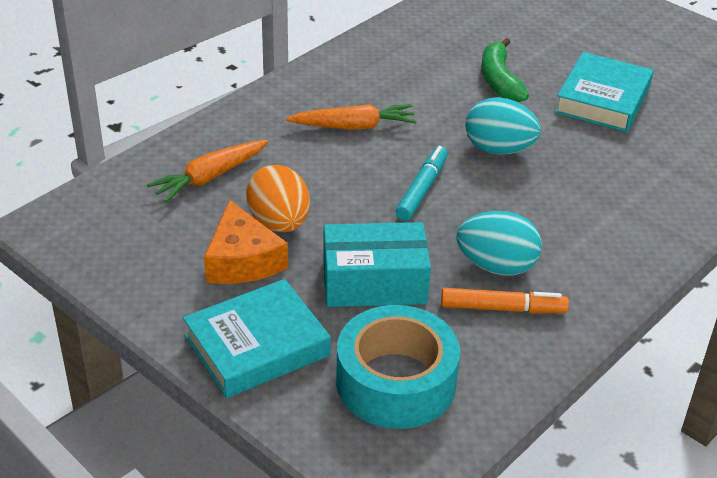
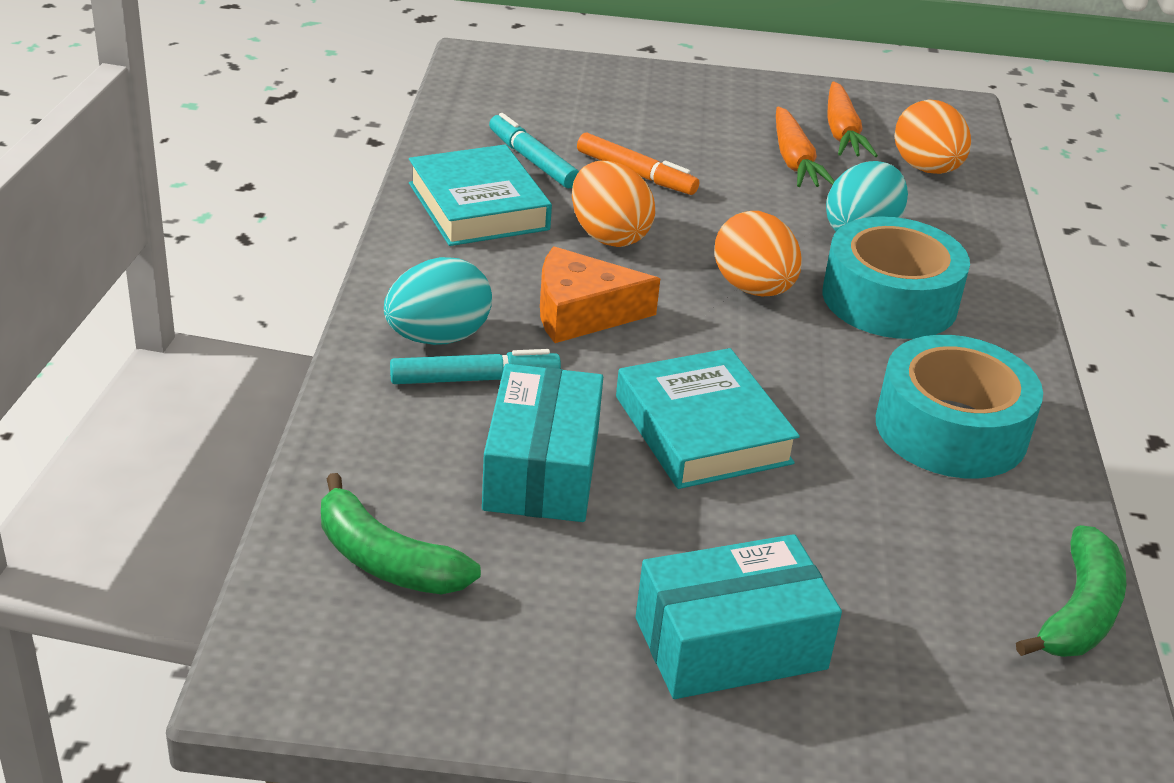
green banana: [481,38,529,102] = 1 -> [321,473,481,594] [1016,525,1126,657] = 2
orange egg: [246,165,310,232] = 1 -> [572,161,655,247] [714,211,802,296] [895,100,971,174] = 3
turquoise box: [323,222,431,307] = 1 -> [482,364,603,522] [636,534,842,699] = 2
turquoise marker: [395,146,448,221] = 1 -> [390,349,561,384] [489,113,579,188] = 2
turquoise tape: [336,305,460,429] = 1 -> [822,216,970,339] [876,335,1043,478] = 2

